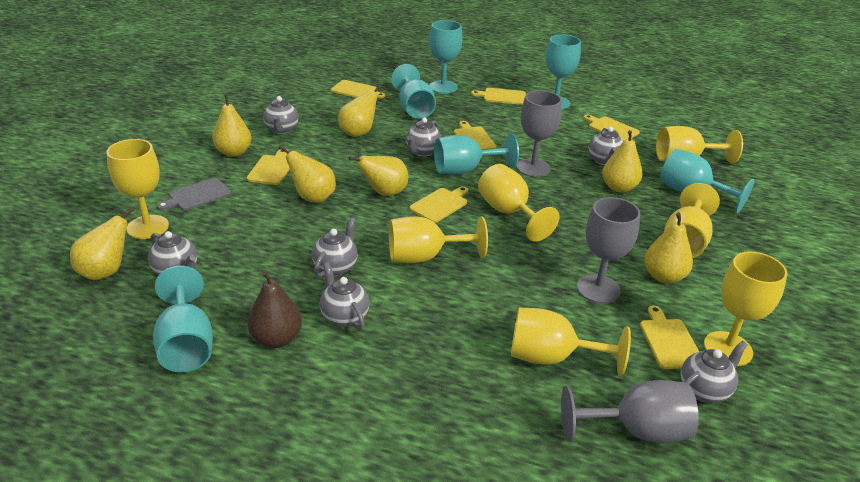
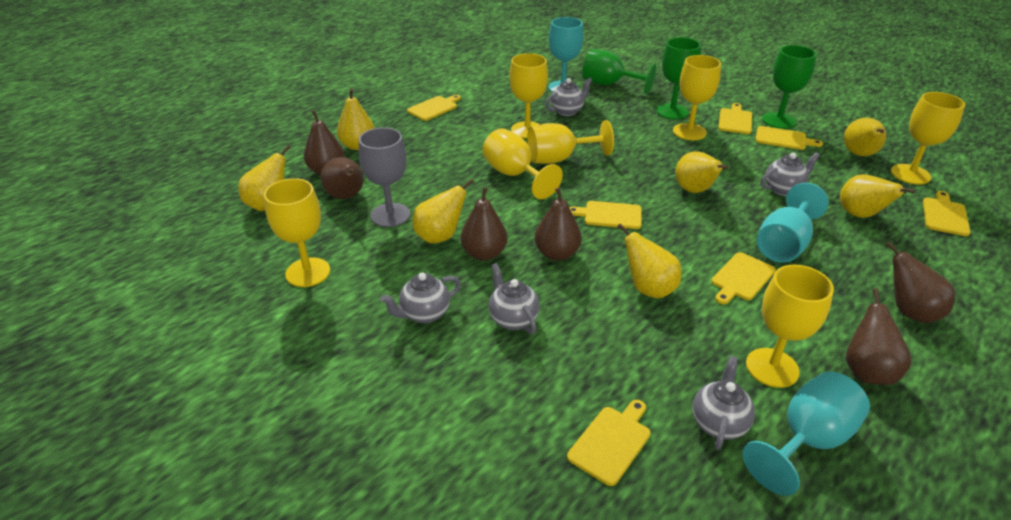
brown pear: [248,271,302,348] = 1 -> [304,110,345,175] [321,157,363,199] [461,187,508,261] [535,188,582,261] [846,288,911,385] [886,242,955,323] = 6
green goblet: none = 0 -> [582,49,656,94] [656,37,701,119] [762,45,816,129] = 3
grey cutting board: [157,178,231,210] = 1 -> none = 0
grey goblet: [516,90,562,177] [561,380,699,443] [577,197,640,304] = 3 -> [359,127,410,227] = 1
grey teapot: [148,231,197,275] [263,96,298,134] [312,217,358,277] [320,262,370,330] [406,117,441,157] [589,127,623,165] [680,341,748,403] = 7 -> [380,273,461,323] [489,263,540,334] [545,77,592,116] [692,356,755,450] [761,152,820,196] = 5
turquoise goblet: [153,266,213,372] [391,64,436,119] [429,20,462,94] [434,133,519,175] [546,34,581,109] [660,149,755,213] = 6 -> [548,17,584,92] [743,371,870,496] [757,183,829,263] = 3

